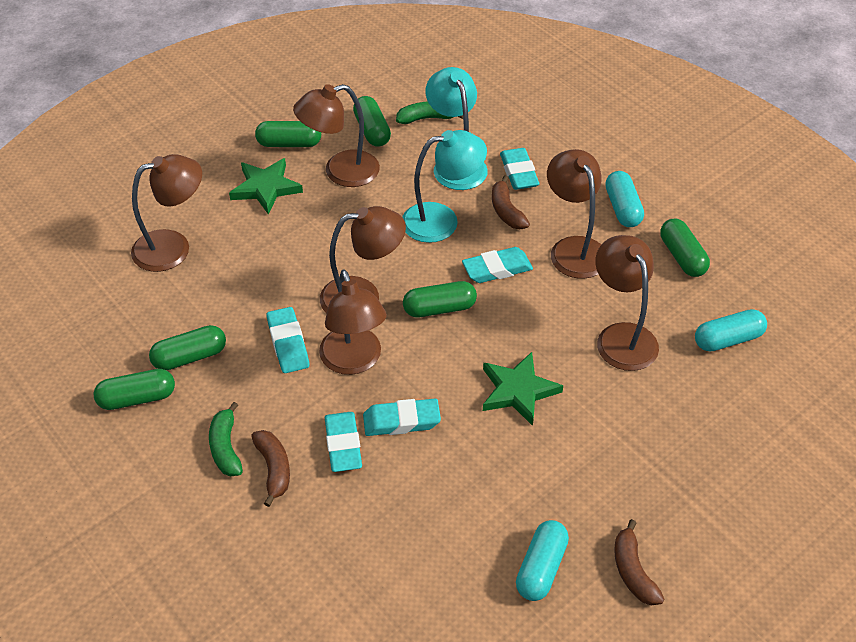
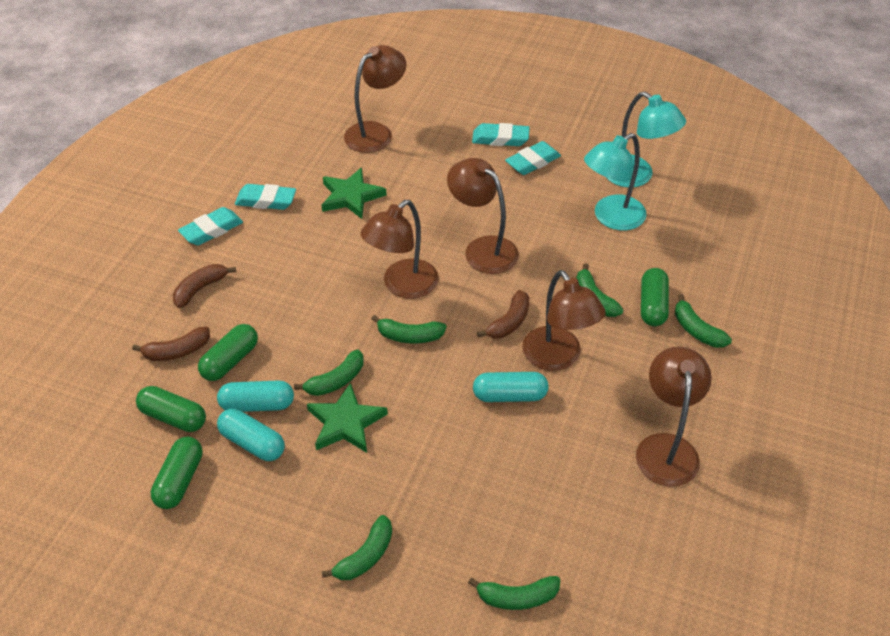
brown lamp: [131,154,202,272] [293,84,380,187] [319,270,387,375] [320,206,406,314] [547,149,602,279] [595,235,659,371] = 6 -> [344,45,406,153] [361,200,439,299] [447,158,519,274] [522,270,605,371] [636,346,712,487] = 5
green banana: [209,402,243,477] [396,101,463,124] = 2 -> [294,350,364,396] [322,515,392,580] [371,315,446,343] [468,576,560,610] [576,263,623,317] [675,294,732,348] = 6
green capsule: [93,369,175,410] [149,325,226,370] [255,121,321,147] [353,96,391,147] [403,281,477,317] [660,218,710,277] = 6 -> [136,386,206,432] [151,437,203,509] [198,324,258,381] [641,268,669,326] = 4
turquoise eraser: [267,307,309,373] [325,412,362,472] [363,399,441,436] [462,247,533,283] [500,148,539,190] = 5 -> [178,207,243,245] [235,184,296,210] [472,123,530,146] [505,141,561,175] = 4

